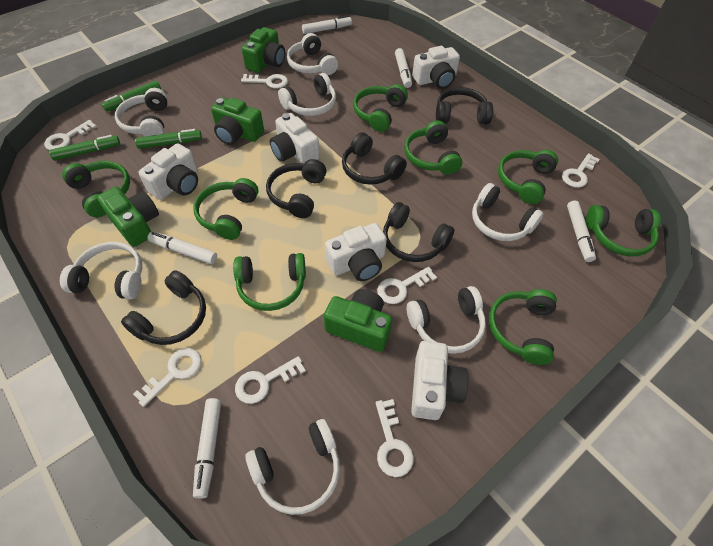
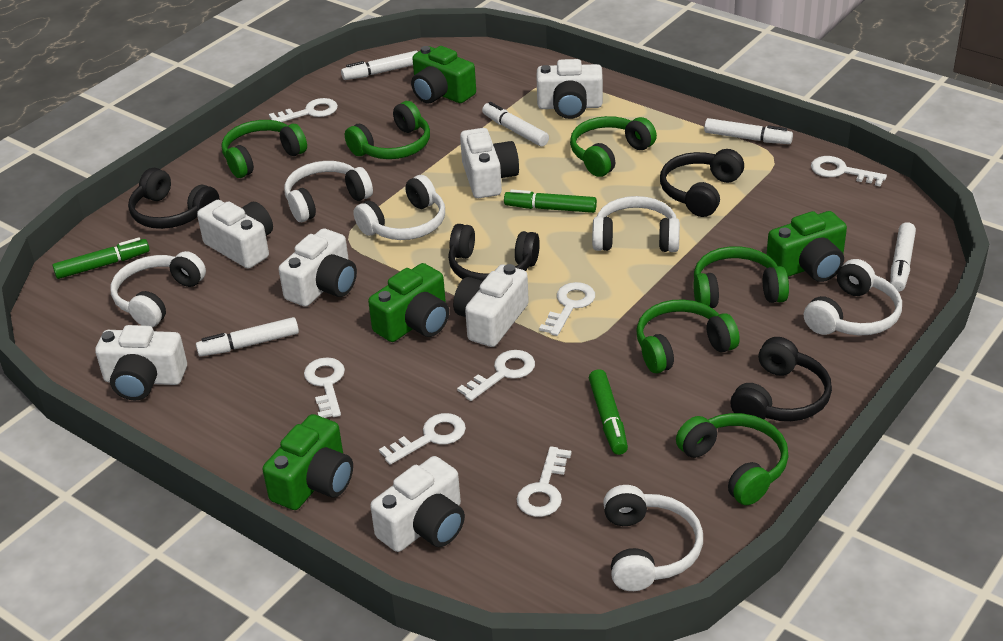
black headphones: [121,270,206,345] [266,159,326,218] [342,132,407,185] [383,202,454,262] [436,87,493,124] = 5 -> [128,168,219,229] [448,224,540,281] [660,149,744,217] [730,337,832,421] = 4
green headphones: [62,161,130,217] [194,178,258,240] [233,253,306,311] [353,84,408,132] [404,120,463,175] [489,289,557,365] [498,150,558,204] [586,205,661,257] = 8 -> [222,120,307,178] [345,101,430,159] [570,116,657,177] [636,299,740,373] [676,413,789,505] [694,246,789,308] = 6
white camera: [139,143,198,200] [270,113,320,163] [325,223,387,281] [411,341,468,420] [412,46,460,89] = 5 -> [95,325,187,400] [197,200,273,269] [279,228,357,307] [370,456,465,552] [453,264,529,347] [460,128,519,198] [537,59,603,119] = 7
white headphones: [60,242,142,299] [115,88,168,136] [245,419,340,515] [278,73,336,116] [287,33,338,75] [407,286,486,354] [472,183,543,241] = 7 -> [111,251,206,327] [284,161,373,222] [353,175,445,240] [592,196,680,252] [603,485,703,591] [804,259,902,336] = 6

